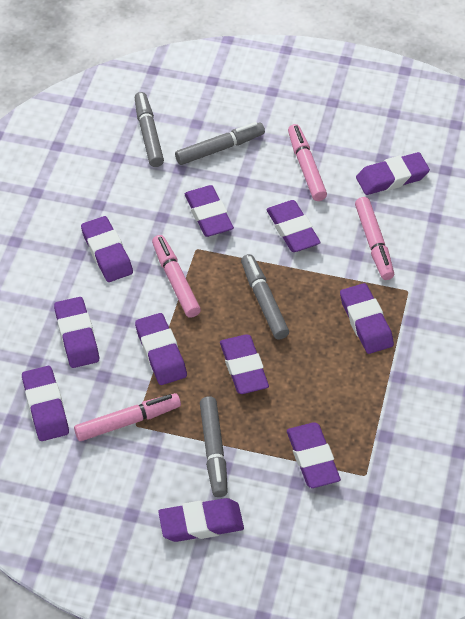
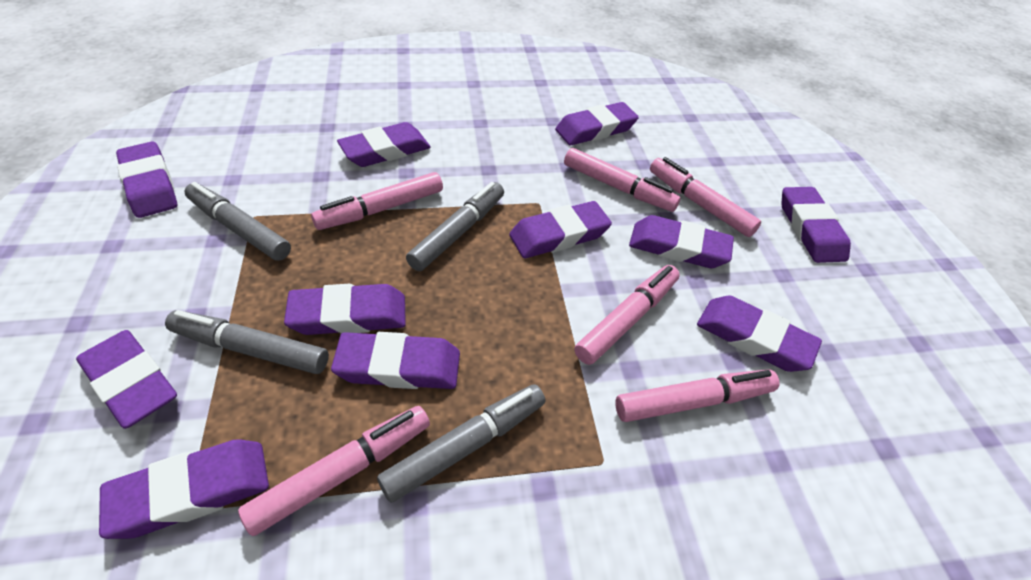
pink marker: [74,393,181,441] [152,235,201,318] [288,124,327,201] [355,197,394,280] = 4 -> [238,406,430,536] [311,172,443,230] [564,148,680,212] [574,265,680,365] [615,369,780,422] [650,157,761,237] = 6

